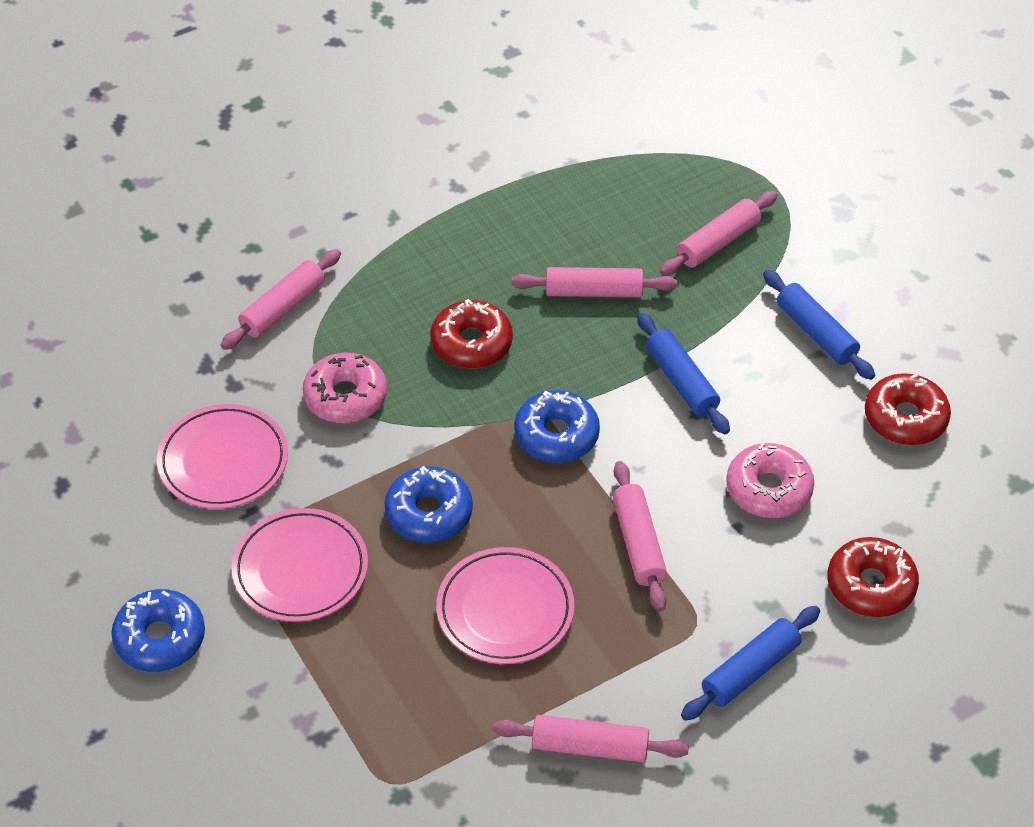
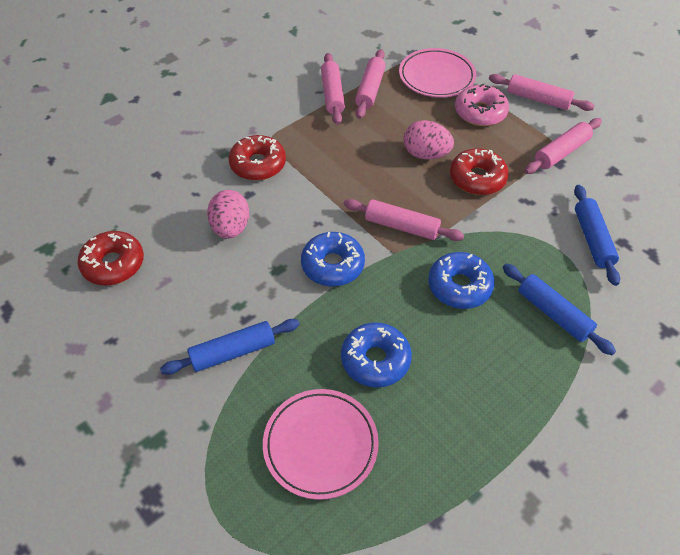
pink donut: [303,353,387,423] [726,443,814,518] = 2 -> [455,83,509,126] = 1
pink egg: none = 0 -> [207,190,249,239] [403,120,454,159] = 2
pink plate: [157,404,288,509] [232,508,368,622] [436,547,574,664] = 3 -> [263,389,379,500] [399,48,476,98] = 2

